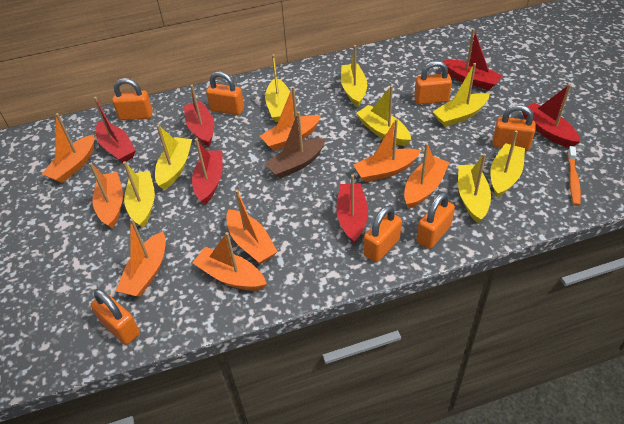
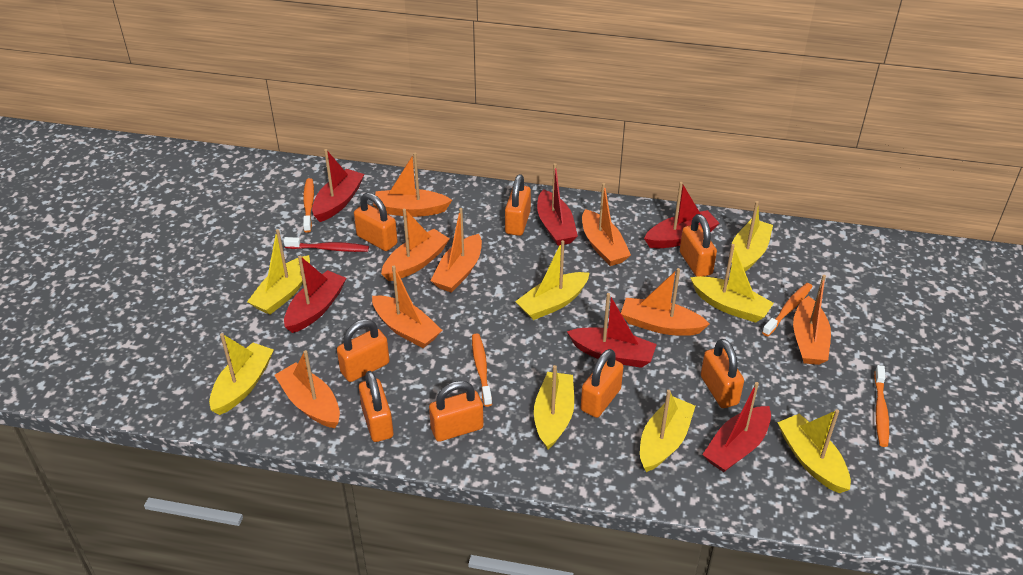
brown boat: [265,111,326,179] = 1 -> none = 0
orange padlock: [90,289,140,345] [112,78,153,120] [206,71,244,115] [363,205,402,263] [414,61,452,105] [416,192,455,249] [492,105,536,151] = 7 -> [337,319,389,382] [354,193,398,251] [359,371,394,442] [429,381,484,442] [505,174,531,236] [581,349,623,418] [680,214,717,277] [701,339,744,408] = 8
orange toothbrush: [567,146,581,206] = 1 -> [303,178,314,233] [472,333,492,407] [762,283,813,336] [874,365,889,447] = 4
red toothbrush: none = 0 -> [284,237,369,252] = 1

